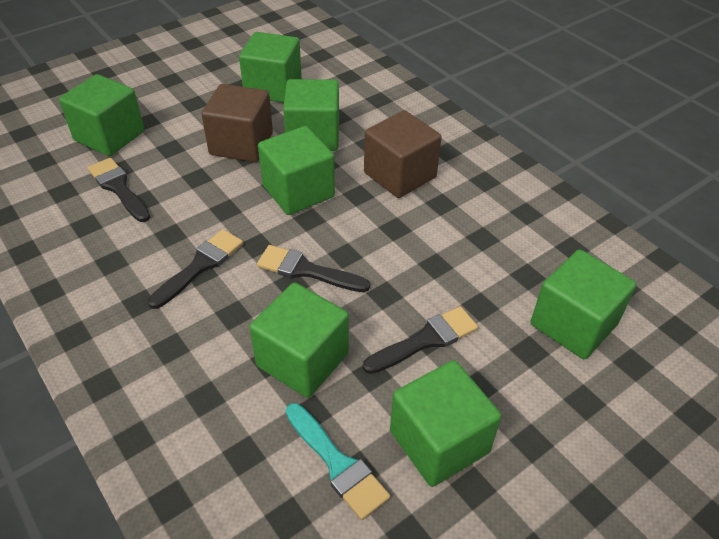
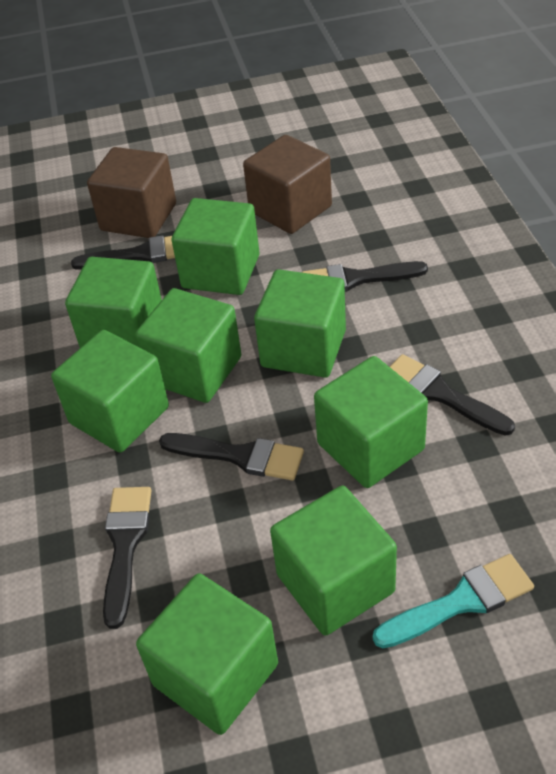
black brush: [88,158,150,222] [148,229,243,309] [257,245,370,292] [363,306,478,374] = 4 -> [71,235,175,270] [103,487,151,629] [159,433,304,480] [302,261,428,292] [390,354,515,436] = 5
green cube: [59,74,144,156] [239,32,302,103] [249,283,349,398] [258,126,335,215] [283,79,339,151] [390,360,501,487] [531,249,636,359] = 7 -> [51,330,169,453] [65,257,162,348] [135,288,241,403] [136,573,278,735] [172,198,259,295] [254,269,346,378] [270,486,397,636] [314,356,428,488] = 8

